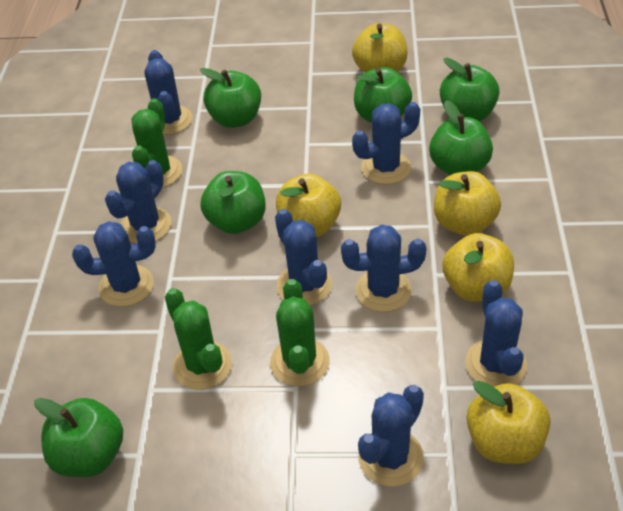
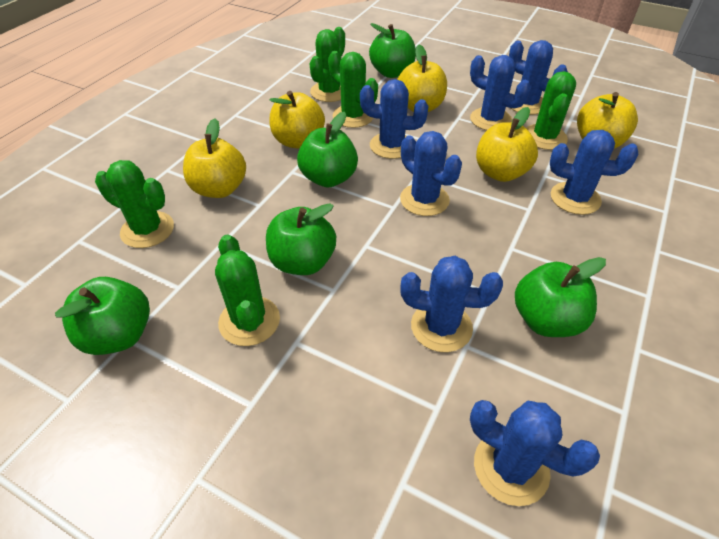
blue cactus: [72,221,156,307] [105,160,171,244] [145,50,192,135] [275,209,332,306] [341,225,427,312] [352,102,420,185] [358,385,424,486] [465,280,527,387] = 8 -> [360,79,428,159] [400,131,462,216] [400,256,503,352] [470,55,531,130] [470,400,600,506] [509,40,568,115] [550,130,639,215] = 7
green apple: [34,398,123,477] [200,68,261,128] [200,171,266,234] [354,67,412,123] [429,100,493,175] [440,58,499,122] = 6 -> [55,277,150,355] [266,203,336,275] [297,112,358,188] [369,23,416,78] [515,257,606,337] = 5
green cactus: [132,98,182,188] [165,288,232,390] [270,279,330,386] = 3 -> [95,160,174,248] [215,235,280,346] [309,27,345,102] [328,51,378,128] [526,71,576,150] = 5

